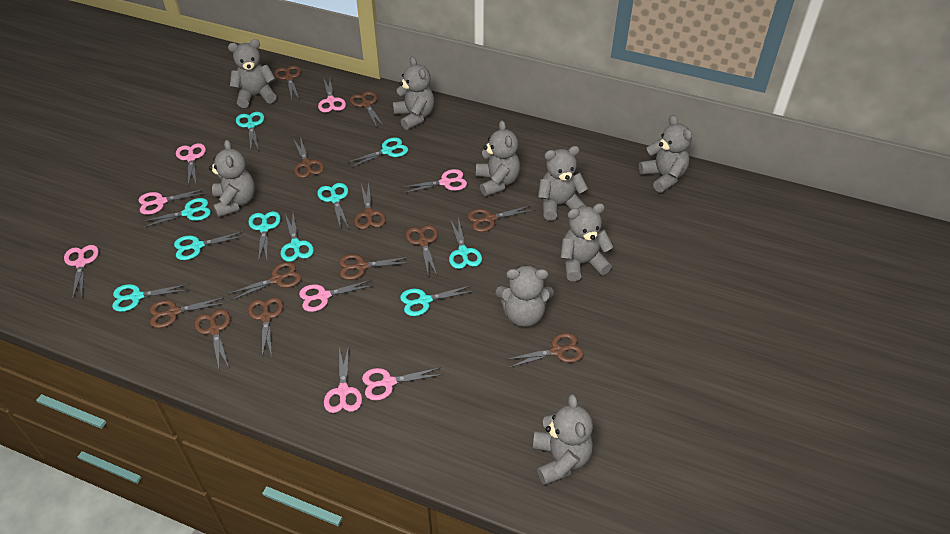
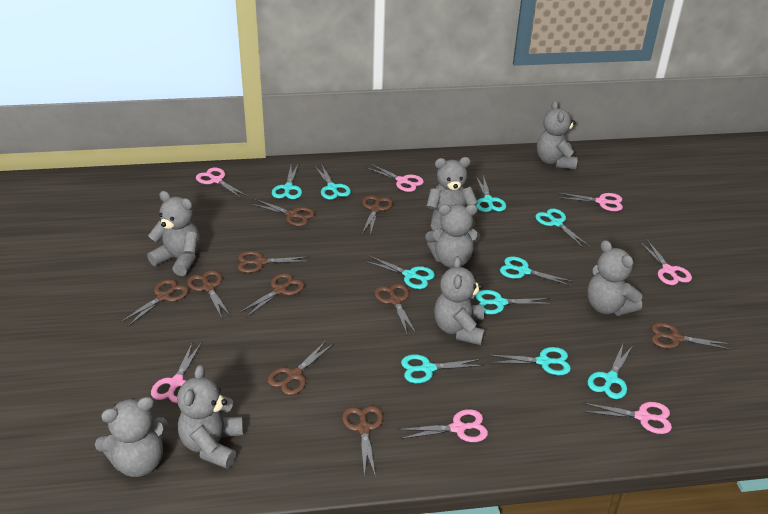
brown scissors: [149,297,226,328] [194,309,230,368] [228,262,302,301] [248,297,283,357] [274,65,301,99] [293,137,324,178] [339,254,410,280] [350,91,383,127] [354,183,386,229] [406,225,438,277] [467,205,534,232] [505,333,584,368] = 12 -> [120,279,189,327] [187,270,231,318] [238,251,310,273] [239,273,304,318] [251,199,315,226] [267,341,333,395] [342,406,383,477] [362,195,393,236] [374,283,416,334] [651,322,733,350] = 10
grey teddy bear: [209,140,255,217] [228,39,277,108] [393,57,434,130] [476,120,520,197] [496,265,554,327] [533,394,593,485] [538,146,588,221] [561,203,614,281] [639,115,692,193] = 9 -> [95,397,168,477] [147,191,200,276] [177,365,243,469] [426,157,478,230] [426,204,480,268] [434,256,485,345] [537,101,578,169] [587,240,643,316] = 8
pink scissors: [64,245,99,300] [138,188,206,215] [176,143,206,186] [299,280,374,312] [318,78,346,113] [324,345,362,413] [362,367,443,400] [403,169,467,193] = 8 -> [151,342,202,403] [196,167,247,198] [367,164,424,192] [398,409,488,442] [557,193,623,211] [583,402,672,434] [640,240,692,285] = 7

